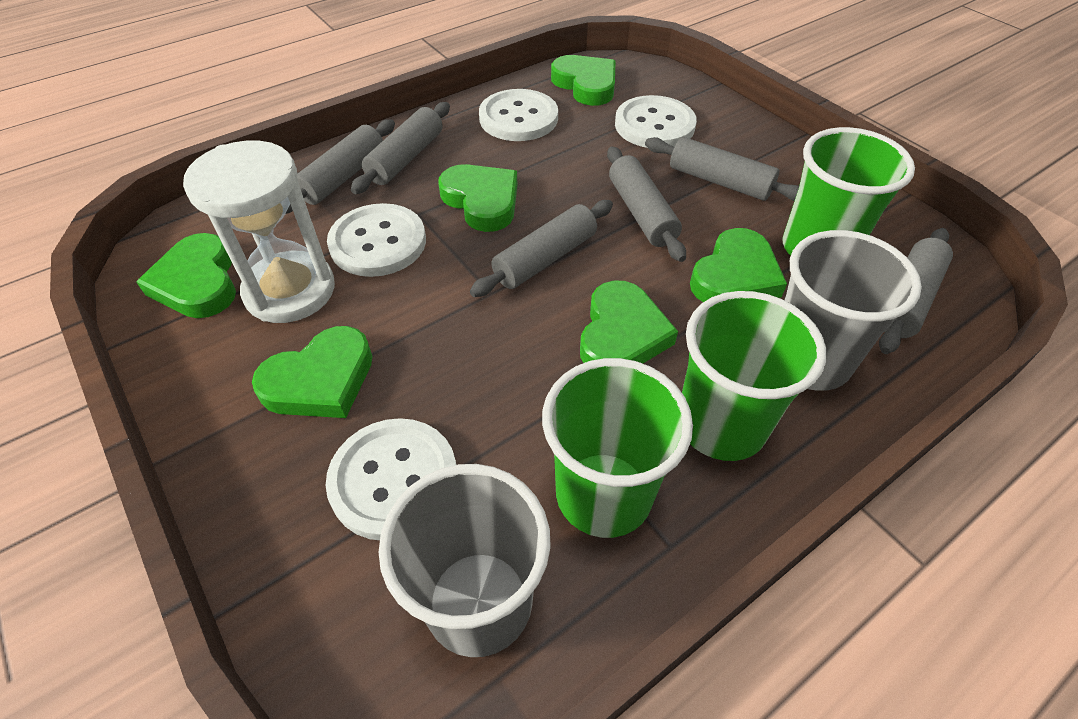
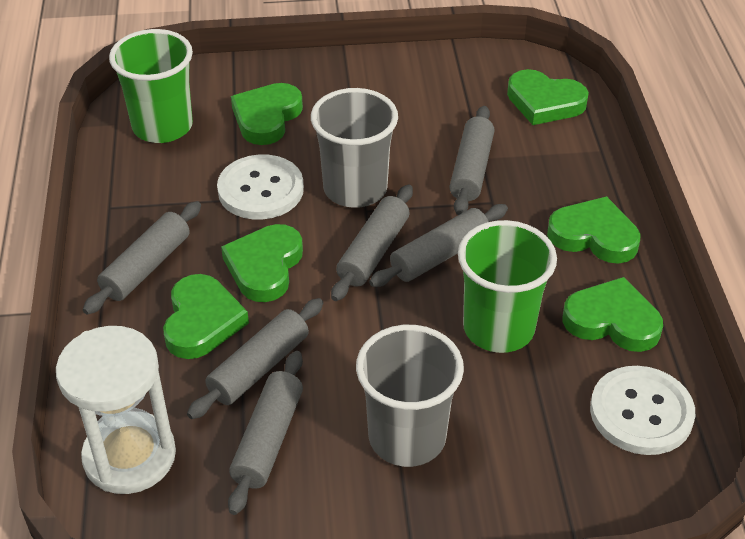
green cup: [542,358,693,538] [682,291,826,461] [783,127,915,256] = 3 -> [109,29,193,143] [458,220,557,353] = 2
white button: [326,418,456,540] [327,203,426,277] [479,89,558,141] [615,95,697,148] = 4 -> [217,154,304,220] [590,366,695,455] = 2

